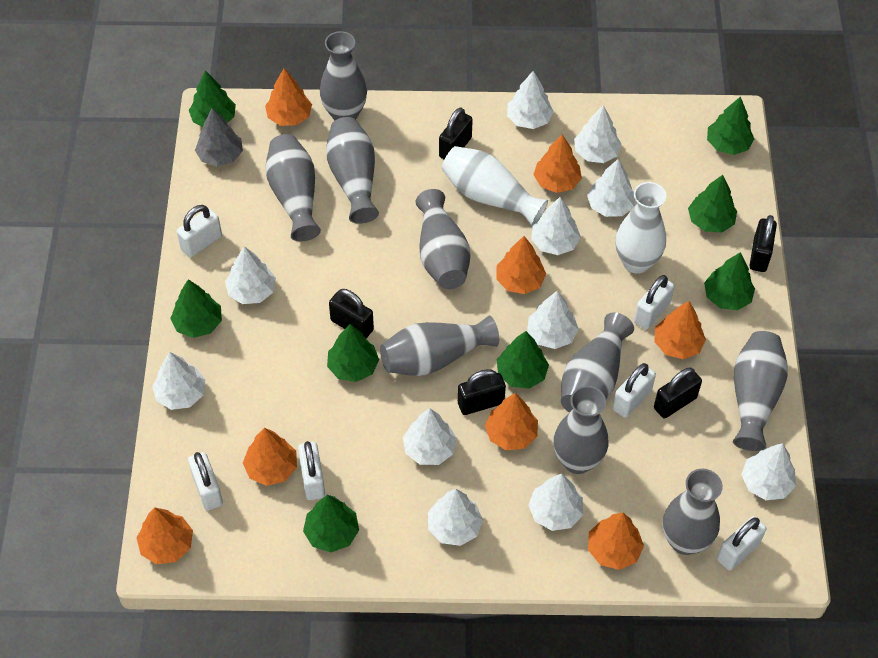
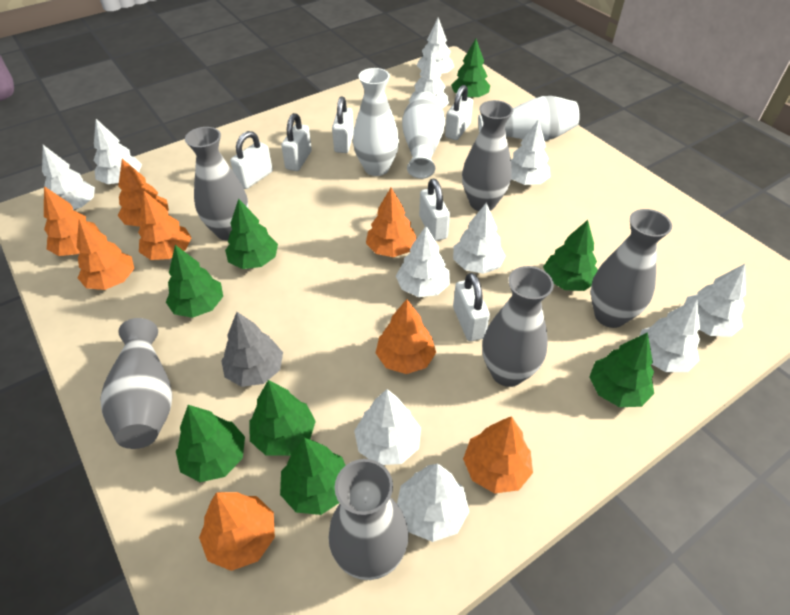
black padlock: [329,289,374,338] [439,108,473,159] [458,369,506,415] [654,367,702,418] [749,215,777,272] = 5 -> none = 0
grey vase: [266,134,321,241] [320,31,367,120] [326,117,379,224] [380,316,499,376] [416,189,470,289] [554,386,608,474] [561,312,634,412] [663,469,723,555] [733,331,788,451] = 9 -> [100,318,172,449] [185,127,248,240] [328,459,409,580] [462,100,513,211] [482,266,554,387] [591,209,672,328] = 6
white vase: [441,146,548,226] [615,182,667,274] = 2 -> [353,68,399,176] [402,92,445,179] [478,96,580,141] = 3

